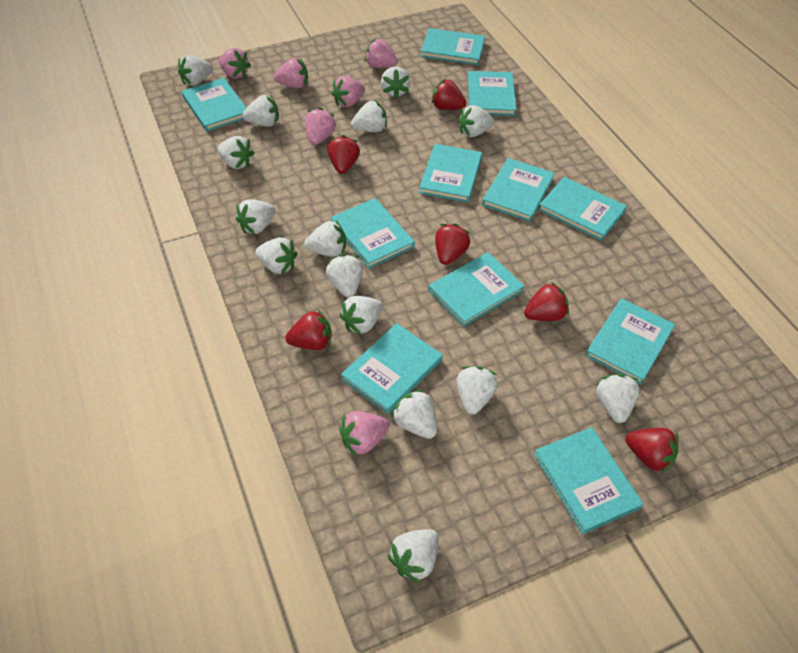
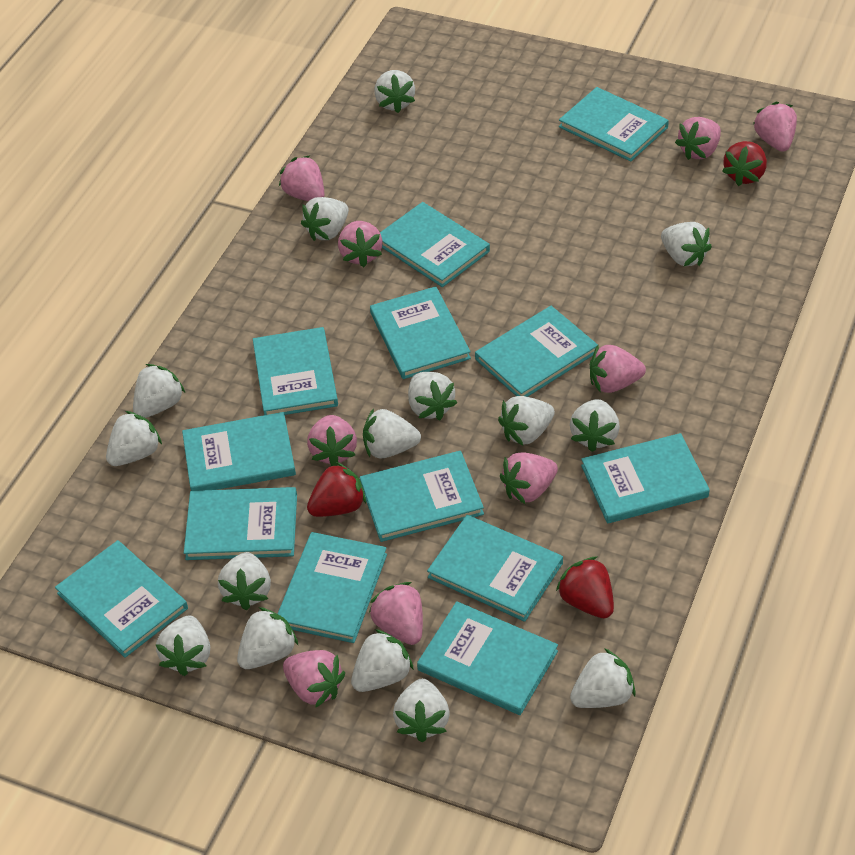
pink strawberry: [219,48,251,79] [274,58,308,88] [305,108,336,145] [331,76,365,107] [339,411,389,457] [364,38,398,68] = 6 -> [279,156,325,201] [283,650,345,707] [307,415,357,466] [338,221,383,267] [369,582,423,645] [500,452,558,504] [590,345,646,393] [675,117,721,160] [753,102,797,152] = 9
red strawberry: [285,310,331,350] [327,135,360,174] [431,79,466,110] [435,224,470,265] [524,282,569,321] [625,428,678,474] = 6 -> [307,462,366,517] [556,557,614,618] [722,141,767,186] = 3
turquoise book: [181,78,246,131] [331,198,415,269] [341,323,443,414] [419,144,482,202] [420,28,485,65] [428,252,525,327] [468,71,516,116] [482,158,555,222] [534,427,643,534] [538,177,627,241] [586,298,675,385] = 11 -> [55,540,188,658] [182,412,296,491] [184,487,297,560] [253,327,338,415] [278,532,387,643] [360,451,484,542] [370,286,471,379] [380,202,490,287] [417,601,558,715] [427,515,563,622] [475,306,598,397] [559,87,669,162] [581,433,710,523] = 13

